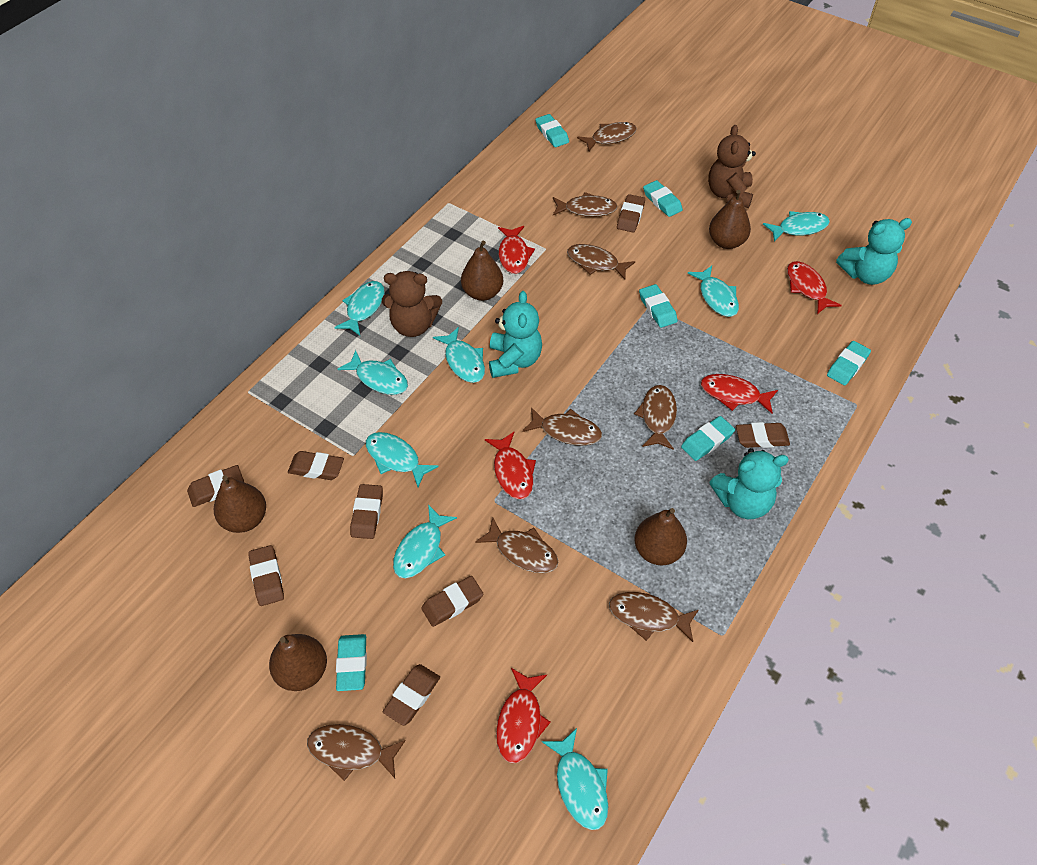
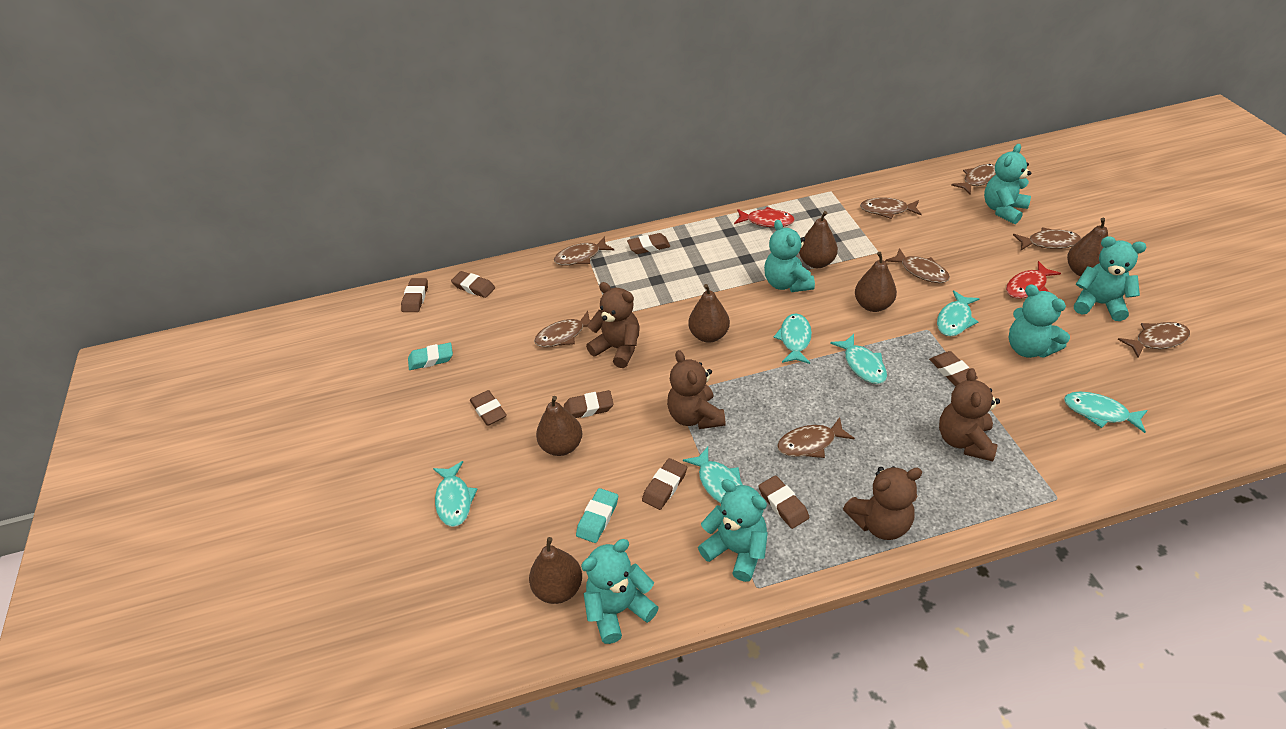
brown pear: [214,475,266,533] [269,634,327,691] [461,241,503,301] [634,508,687,565] [709,190,751,249] = 5 -> [529,537,582,604] [536,396,582,456] [688,284,730,343] [799,211,838,268] [855,252,897,312] [1067,218,1108,276] = 6
brown teddy bear: [382,271,442,337] [708,125,756,208] = 2 -> [586,282,640,368] [667,350,726,429] [843,466,922,540] [939,368,1000,461] = 4
red fish: [485,432,536,499] [496,668,551,763] [498,226,535,274] [701,374,778,413] [787,261,842,314] = 5 -> [734,207,795,227] [1006,261,1061,299] = 2
turquoise eraser: [336,634,367,691] [535,114,569,147] [639,284,678,328] [643,180,683,217] [681,416,735,461] [827,341,871,385] = 6 -> [408,342,453,370] [576,488,618,543] = 2
turquoise fish: [334,281,385,336] [338,350,408,395] [366,432,439,487] [393,505,457,578] [433,327,485,383] [542,728,608,830] [688,266,739,317] [763,211,830,242] = 8 -> [433,461,478,527] [683,447,743,504] [774,313,812,364] [830,334,887,384] [937,290,980,336] [1064,392,1148,433] = 6
turquoise teddy bear: [489,291,542,378] [709,448,789,519] [836,218,912,285] = 3 -> [581,539,659,644] [698,479,768,582] [764,220,815,292] [984,144,1031,224] [1008,284,1070,358] [1074,236,1146,321] = 6

